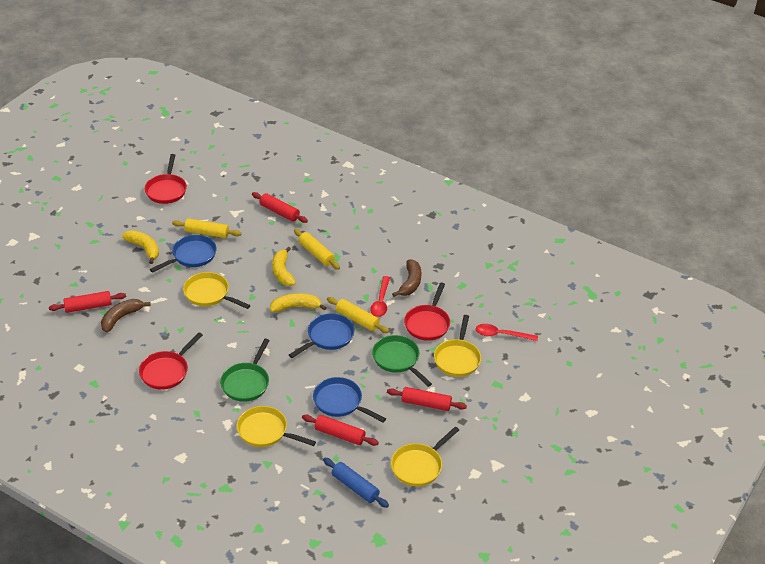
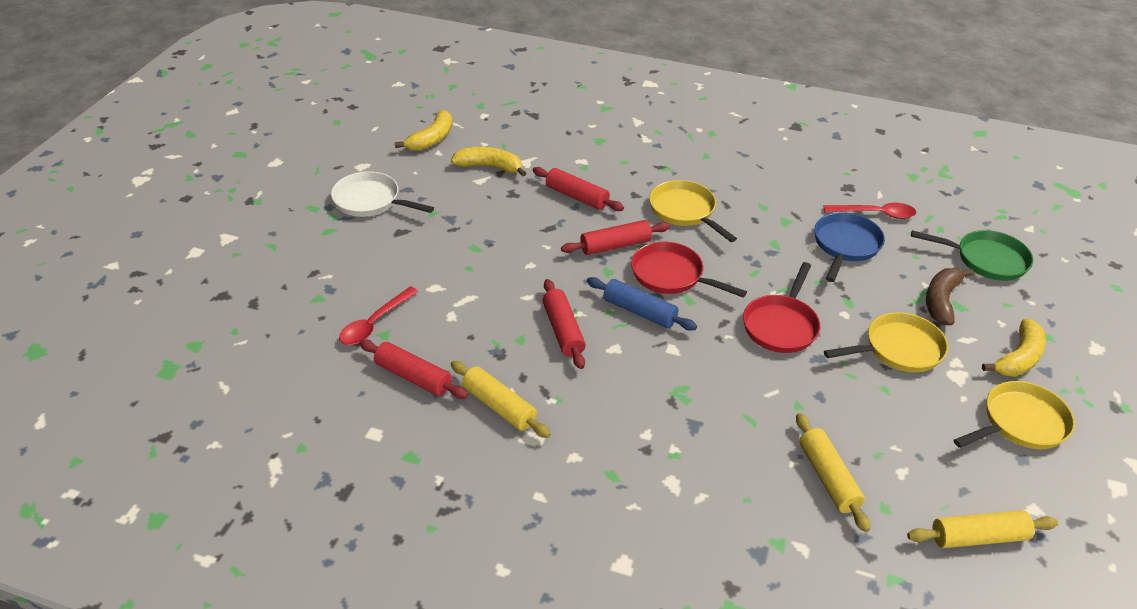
blue pan: [150,235,217,273] [289,314,354,358] [313,377,386,423] = 3 -> [814,212,885,282] = 1
brown banana: [101,299,150,333] [392,259,421,297] = 2 -> [926,268,973,325] = 1
green pan: [220,339,270,402] [372,335,432,387] = 2 -> [911,230,1033,281] = 1
red pan: [139,332,203,390] [145,154,187,204] [404,282,450,341] = 3 -> [631,242,747,298] [743,262,820,353] = 2
white pan: none = 0 -> [331,171,434,217] = 1
yellow pan: [183,272,251,309] [237,406,316,447] [391,427,459,486] [434,315,481,377] = 4 -> [649,180,737,242] [824,312,948,372] [953,381,1075,449] = 3

